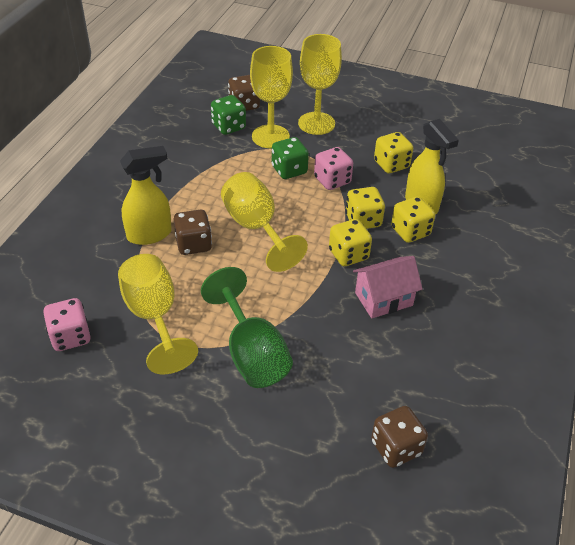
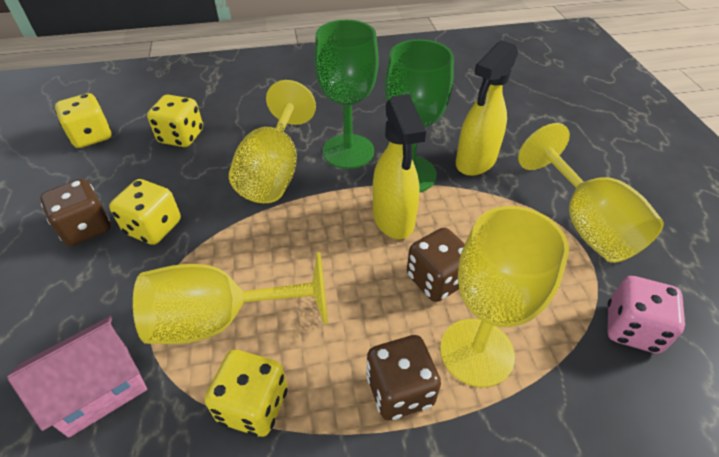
green dice: [211,95,246,135] [272,137,309,179] = 2 -> none = 0
green goblet: [201,267,293,388] = 1 -> [314,20,379,169] [385,39,454,193] = 2
pink dice: [43,298,91,351] [314,147,353,190] = 2 -> [607,276,685,353] = 1

